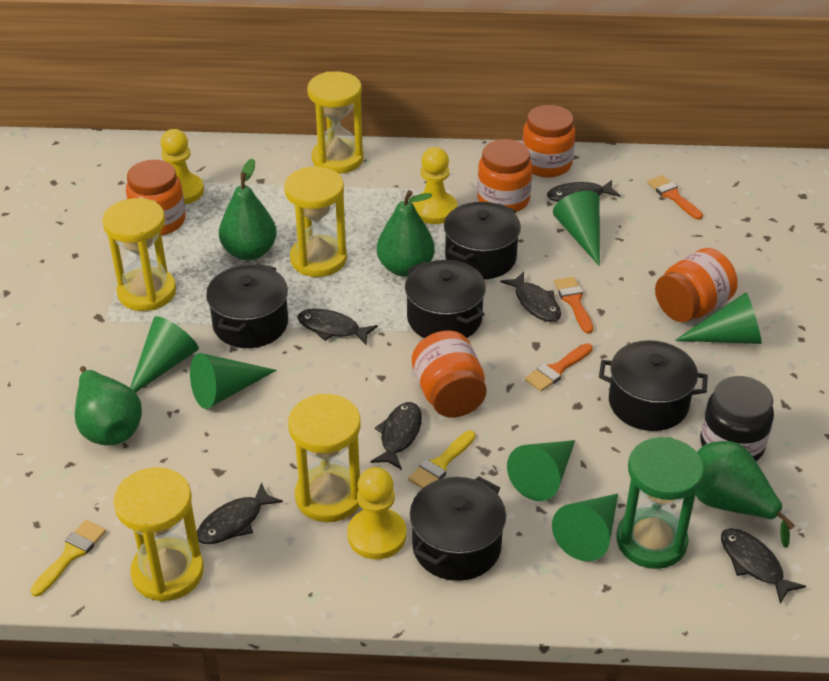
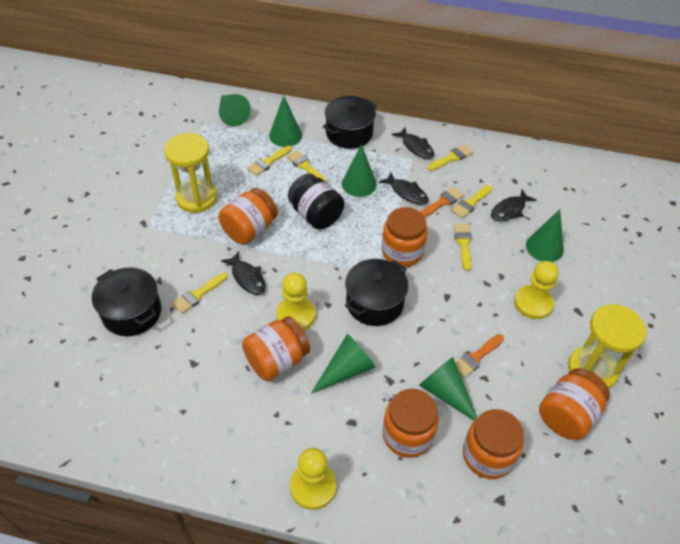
black fish: [197,482,283,544] [297,309,378,345] [370,402,422,470] [500,272,561,322] [547,180,620,202] [721,528,806,604] = 6 -> [221,251,266,295] [379,172,428,205] [391,128,434,159] [491,189,537,221] = 4
black pot: [206,264,288,348] [405,260,486,338] [410,476,506,581] [444,202,521,279] [599,340,708,431] = 5 -> [92,267,161,336] [323,96,377,149] [345,259,408,326] = 3
green hourglass: [617,437,704,569] = 1 -> none = 0
green pear: [75,366,142,445] [219,158,277,260] [377,190,435,277] [695,441,795,548] = 4 -> none = 0
orange brush: [525,343,593,391] [554,277,593,333] [647,175,703,220] = 3 -> [420,187,464,217] [455,334,504,378] = 2
orange jar: [126,160,186,236] [412,331,487,417] [477,139,532,212] [522,105,576,177] [655,248,738,322] = 5 -> [219,188,278,245] [242,316,310,381] [382,207,427,267] [382,389,439,458] [463,409,524,479] [539,368,610,440] = 6
yellow brush: [30,520,106,597] [408,430,475,489] = 2 -> [172,273,227,314] [247,146,292,176] [287,150,327,182] [428,144,473,171] [451,185,492,218] [454,224,472,271] = 6
yellow hourglass: [102,198,176,311] [113,467,204,602] [284,167,347,277] [288,393,361,522] [307,71,364,174] = 5 -> [164,133,217,213] [568,304,647,389] = 2

